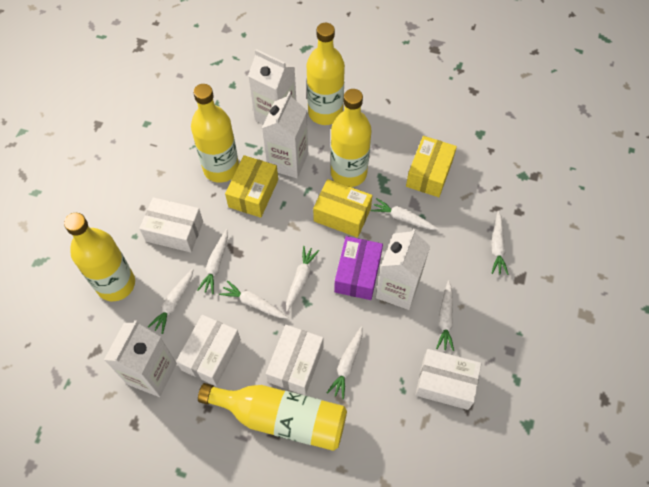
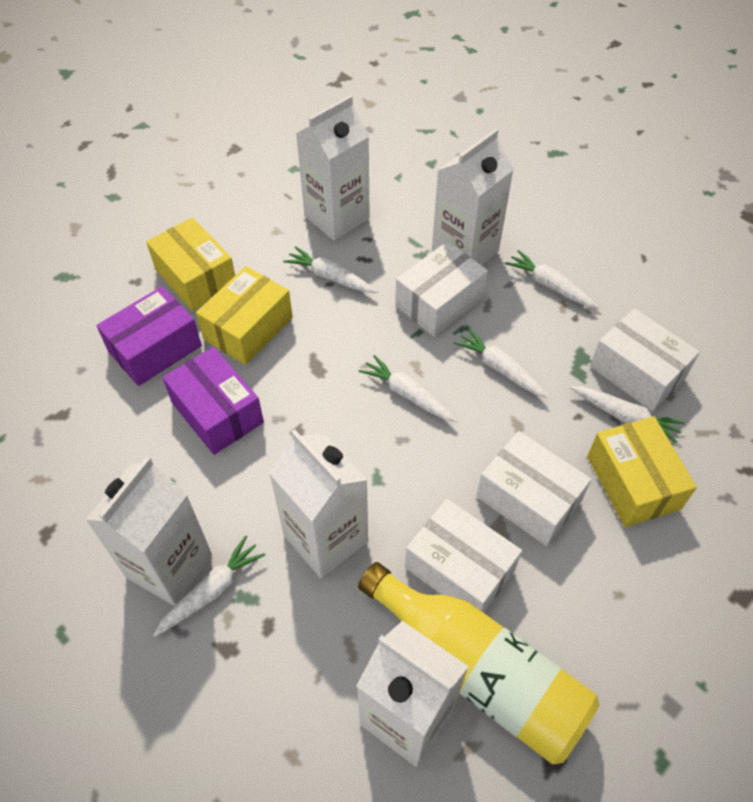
purple box: [334,236,383,300] = 1 -> [96,286,202,386] [162,347,264,455] = 2
white carrot: [148,268,194,334] [197,229,228,294] [219,280,288,319] [286,246,319,312] [327,327,363,399] [371,198,439,230] [436,280,454,351] [491,211,509,275] = 8 -> [153,536,265,637] [283,246,378,293] [359,355,458,422] [454,328,549,398] [505,250,599,308] [570,386,685,443] = 6
white carton: [104,320,177,397] [248,49,296,124] [262,92,308,178] [376,228,430,310] = 4 -> [85,456,212,606] [269,429,368,578] [296,95,370,241] [356,621,469,767] [432,129,514,265] = 5
yellow bottle: [64,213,135,301] [191,84,239,183] [198,383,347,451] [307,23,345,125] [331,89,371,187] = 5 -> [358,562,599,765] = 1

